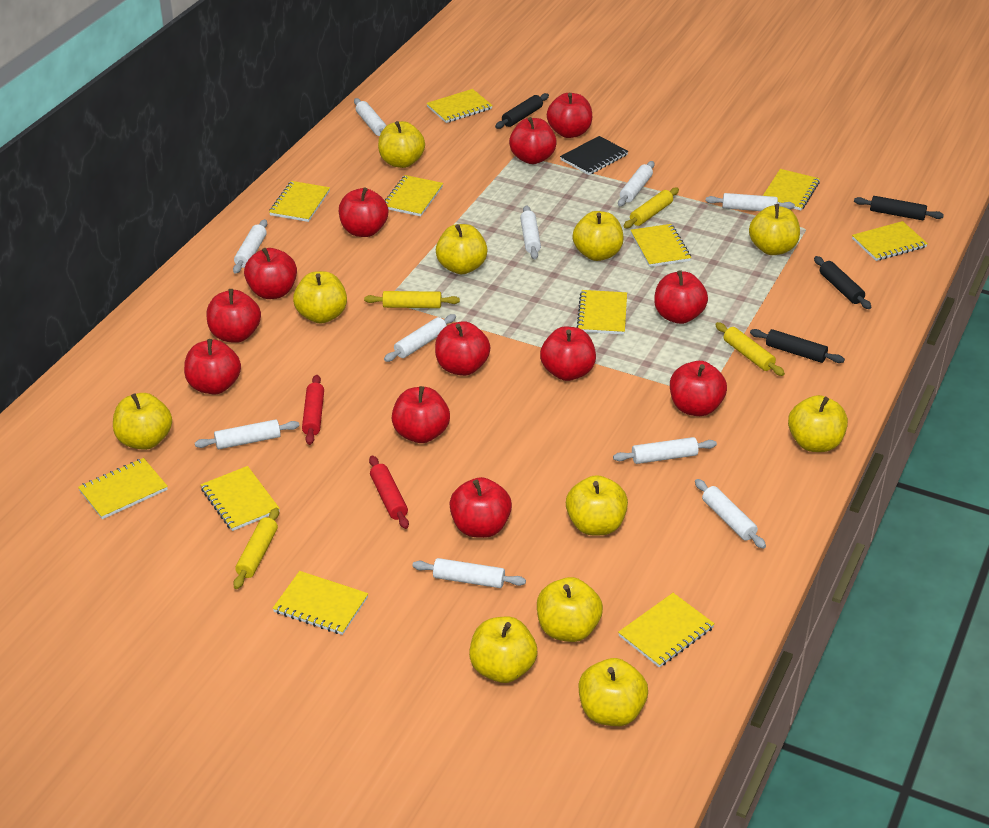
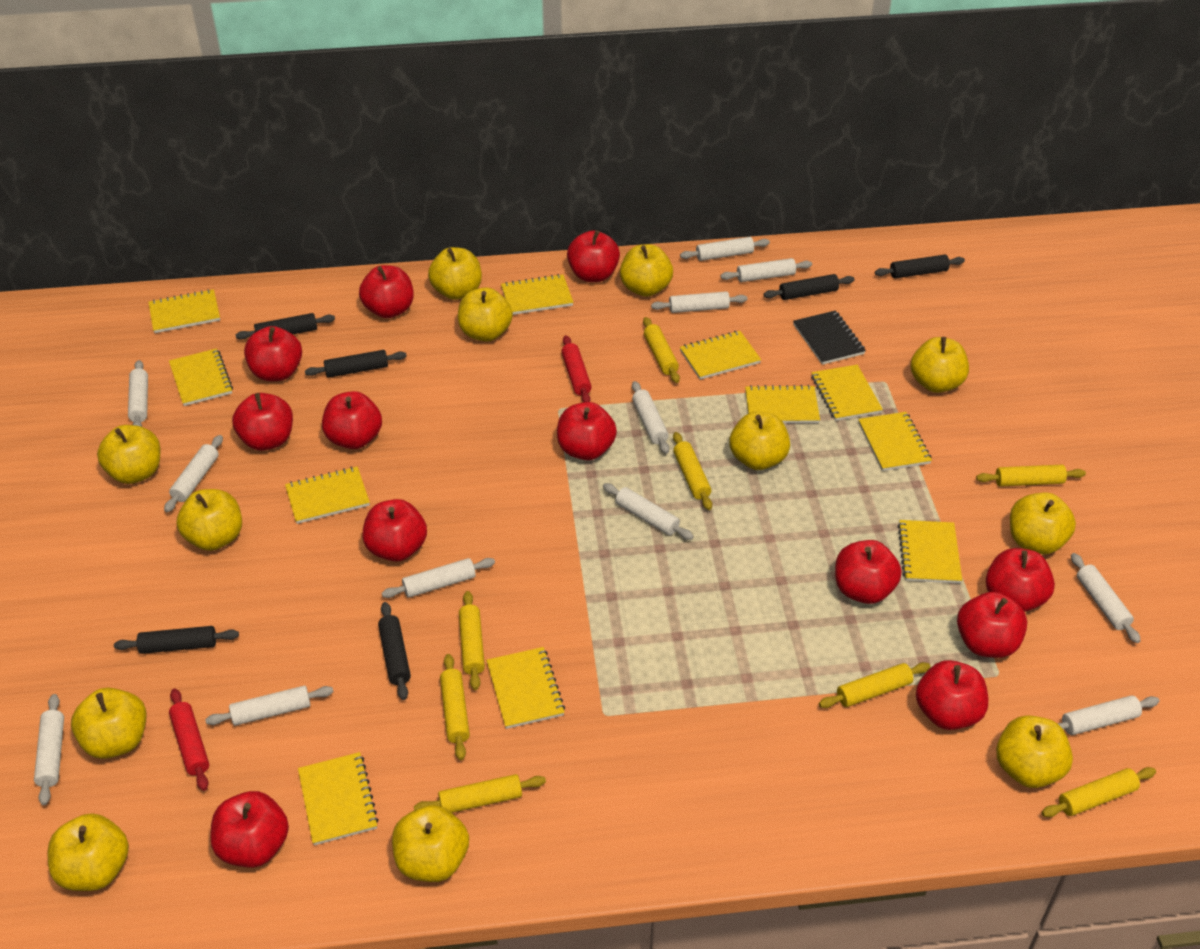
black rolling pin: [495,93,549,129] [750,329,845,363] [814,256,871,309] [854,196,944,220] = 4 -> [114,626,239,654] [236,313,335,339] [305,350,407,378] [378,602,411,700] [763,274,855,300] [875,255,965,278] = 6
white rolling pin: [195,419,299,449] [233,219,267,274] [354,98,387,136] [384,314,456,362] [412,558,526,588] [520,205,541,259] [613,437,717,464] [618,161,655,206] [695,479,766,549] [706,193,795,211] = 10 -> [34,694,64,805] [128,360,148,427] [164,435,223,512] [205,686,333,726] [382,558,495,598] [603,483,694,540] [632,381,669,454] [651,291,747,313] [680,237,770,261] [720,258,812,282] [1057,696,1160,735] [1071,553,1141,643] = 12
yellow apple: [113,393,172,450] [293,271,347,324] [378,121,425,168] [436,224,488,274] [469,617,537,683] [537,577,603,642] [566,475,628,535] [573,211,623,261] [579,658,648,726] [749,204,800,255] [788,395,848,452] = 11 -> [48,814,129,891] [71,688,147,759] [97,425,160,484] [177,489,242,551] [392,805,469,882] [428,247,482,300] [458,287,513,342] [620,244,673,297] [729,412,790,470] [911,337,969,393] [996,715,1073,788] [1010,493,1076,554] = 12
yellow rolling pin: [233,508,279,589] [364,291,460,308] [624,188,679,228] [715,322,785,376] = 4 -> [414,774,546,813] [440,654,470,760] [459,591,485,690] [643,317,680,383] [673,432,712,510] [819,662,930,708] [976,465,1086,487] [1041,767,1156,817] = 8

